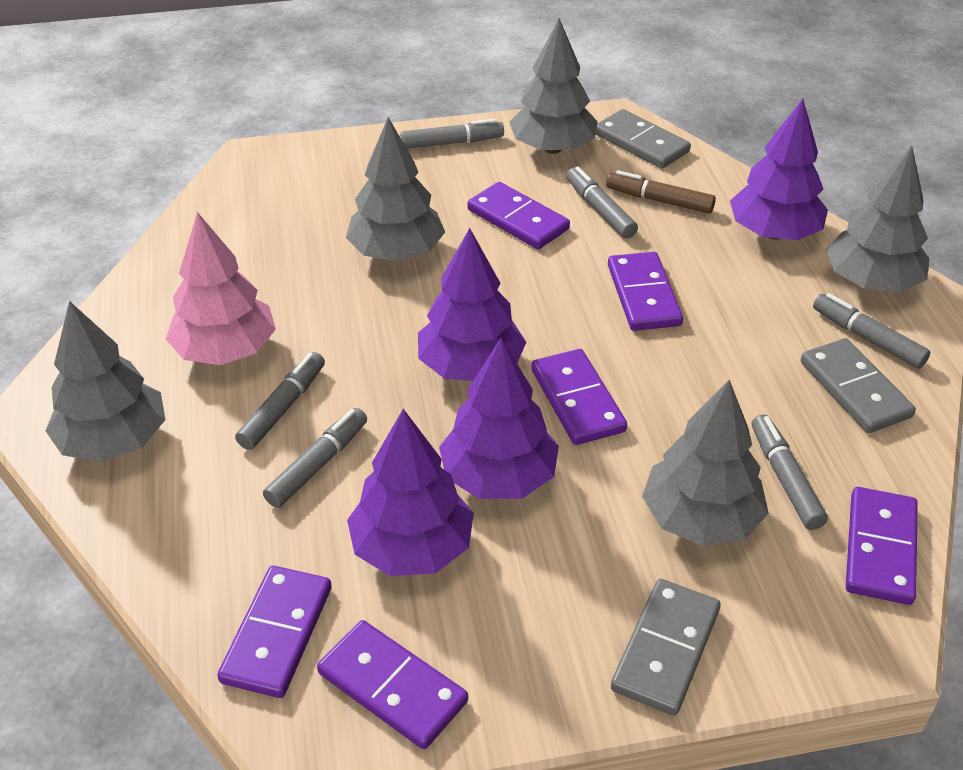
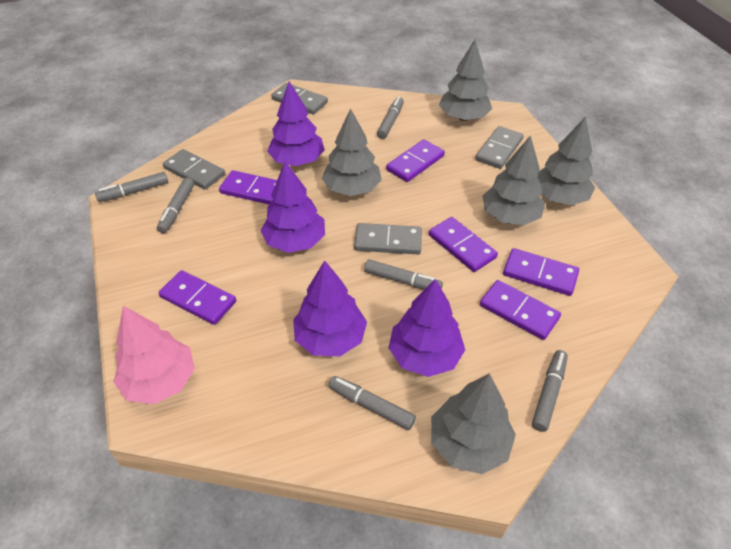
brown marker: [606,170,716,214] = 1 -> none = 0
grey domino: [596,109,691,169] [611,579,721,716] [801,338,916,433] = 3 -> [163,149,225,189] [271,83,328,115] [354,223,422,254] [475,126,524,169] = 4

